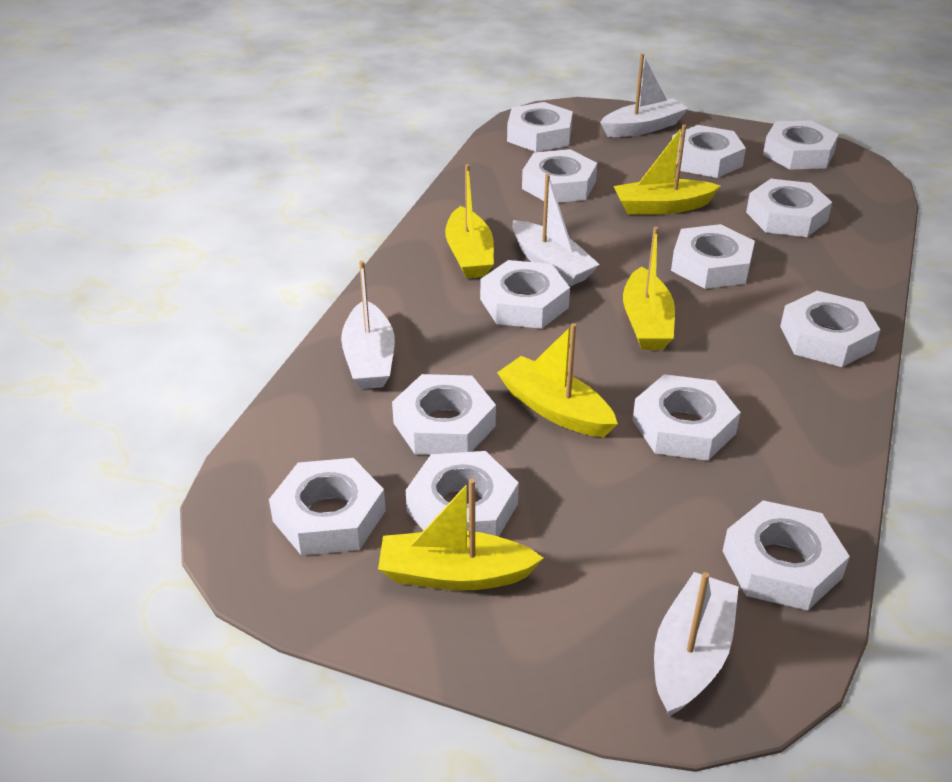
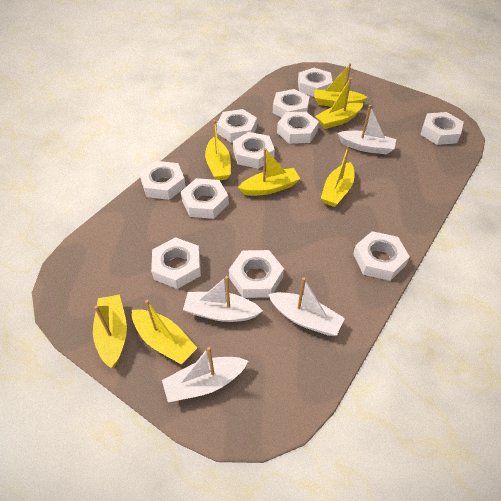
white nut: [269,458,386,556] [392,374,496,455] [406,451,519,537] [480,260,570,329] [507,102,573,152] [522,149,597,203] [633,374,741,461] [671,224,755,289] [672,125,746,178] [723,500,850,611] [746,179,832,237] [763,120,839,170] [780,291,880,367] = 13 -> [139,161,186,200] [151,237,201,289] [181,178,229,219] [217,109,257,143] [229,250,284,298] [233,132,275,169] [273,89,310,118] [277,111,319,144] [298,68,333,97] [353,231,410,281] [420,112,464,145] = 11
yellow boat: [378,478,543,591] [445,164,494,278] [497,323,618,437] [614,124,721,215] [623,227,675,350] = 5 -> [93,295,127,368] [132,300,197,365] [205,120,231,180] [238,148,300,196] [314,63,367,107] [315,78,363,129] [321,145,354,207] = 7

